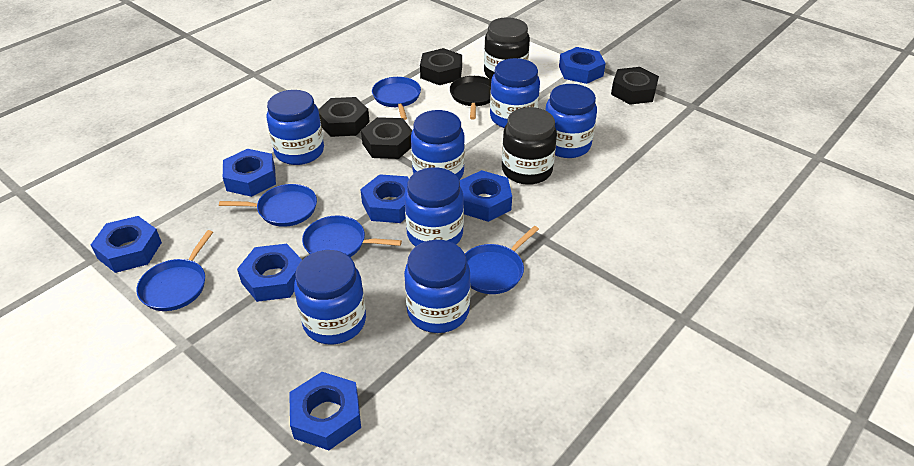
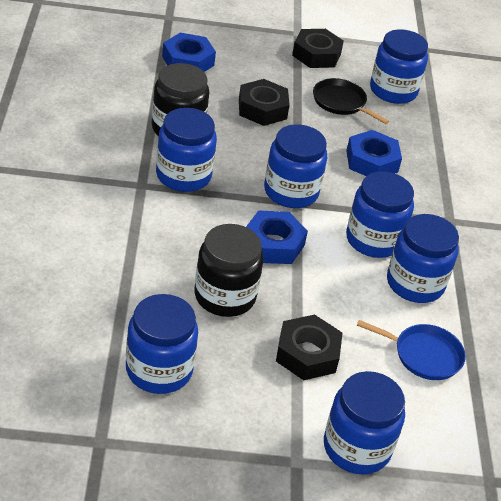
black nut: [318,97,370,137] [361,117,412,159] [420,48,462,85] [611,67,659,105] = 4 -> [239,79,290,126] [276,315,343,380] [292,29,344,68] = 3
blue nut: [91,216,162,273] [223,149,276,197] [237,244,302,302] [289,372,361,450] [360,174,409,223] [459,170,512,222] [559,47,606,84] = 7 -> [162,33,216,72] [246,210,308,264] [346,130,402,176] = 3
blue pan: [137,230,213,311] [219,184,317,227] [302,215,402,257] [372,77,421,120] [465,226,539,294] = 5 -> [357,320,466,380] = 1

